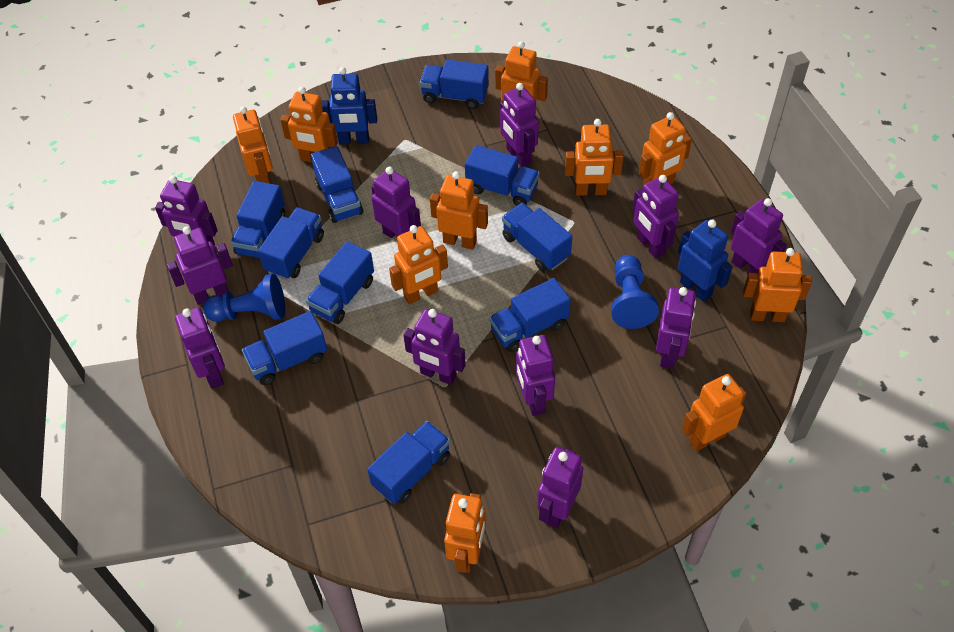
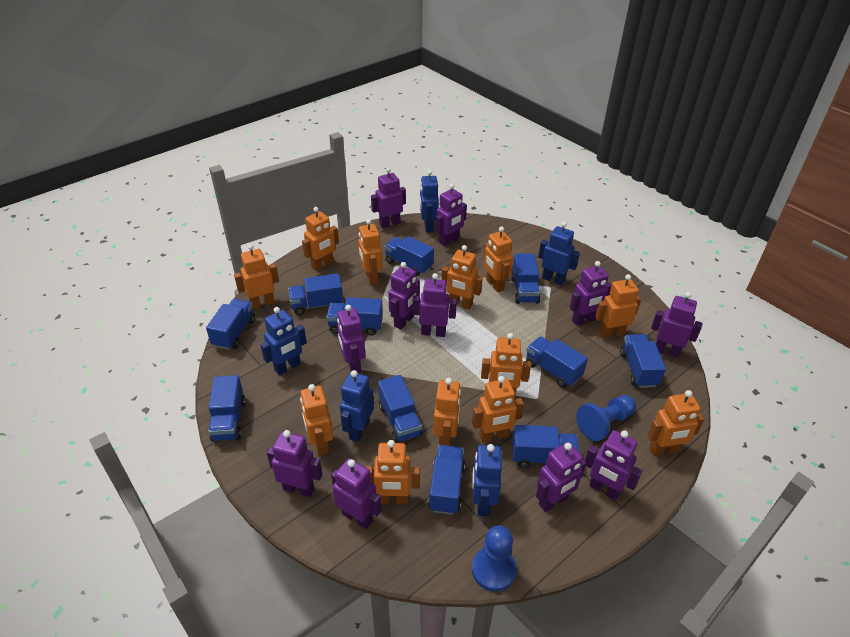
blue robot: [321,67,377,144] [678,220,732,302] = 2 -> [260,307,307,375] [340,370,374,442] [420,170,439,233] [473,444,502,516] [538,222,580,286] = 5
blue truck: [231,181,286,258] [242,311,327,385] [258,207,324,280] [306,241,374,324] [311,146,363,223] [367,421,450,504] [420,59,489,109] [465,145,540,206] [489,278,571,352] [502,203,572,271] = 10 -> [206,299,255,350] [208,375,246,441] [288,273,343,315] [326,297,383,336] [378,375,423,443] [384,236,434,276] [428,445,465,515] [511,253,540,304] [512,425,580,469] [526,336,588,388] [620,334,666,388] = 11
orange robot: [233,106,273,184] [281,87,338,162] [389,225,448,304] [430,171,488,250] [444,493,486,573] [495,41,548,115] [565,119,624,196] [639,112,692,186] [682,374,746,451] [743,248,812,322] = 10 -> [234,244,279,309] [300,384,333,456] [302,207,339,271] [358,219,383,285] [365,440,420,504] [433,378,461,446] [441,245,483,310] [472,376,524,442] [481,333,531,396] [483,227,513,293] [595,274,641,338] [647,390,704,456] = 12

